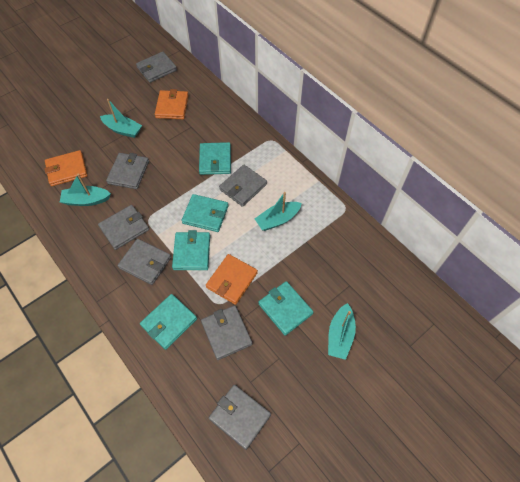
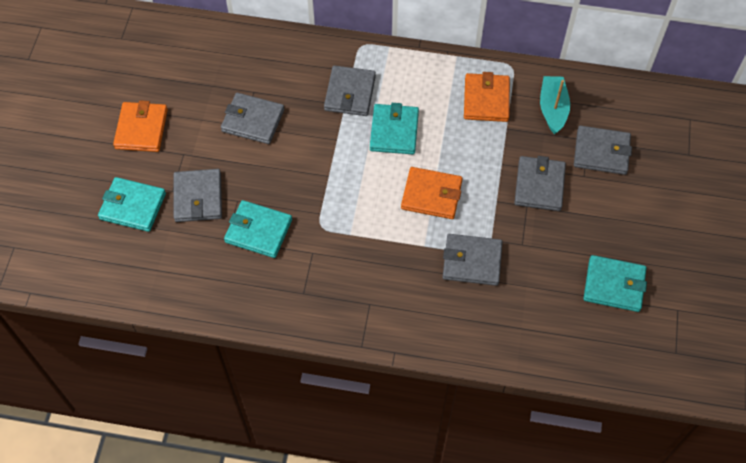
grey wallet: [98,205,149,250] [106,153,149,189] [118,239,171,285] [136,52,177,83] [201,305,252,360] [209,385,271,450] [219,165,267,207] = 7 -> [174,169,222,222] [221,93,284,144] [324,65,376,116] [443,234,503,286] [514,156,566,211] [574,126,632,175] = 6
turquoise boat: [60,174,111,206] [100,99,142,138] [255,192,302,231] [328,303,356,360] = 4 -> [540,76,570,134] = 1
turquoise wallet: [140,294,197,350] [172,230,210,270] [182,194,228,232] [199,142,231,175] [258,281,314,336] = 5 -> [98,177,166,232] [224,200,292,258] [370,103,419,154] [583,255,647,312] = 4

